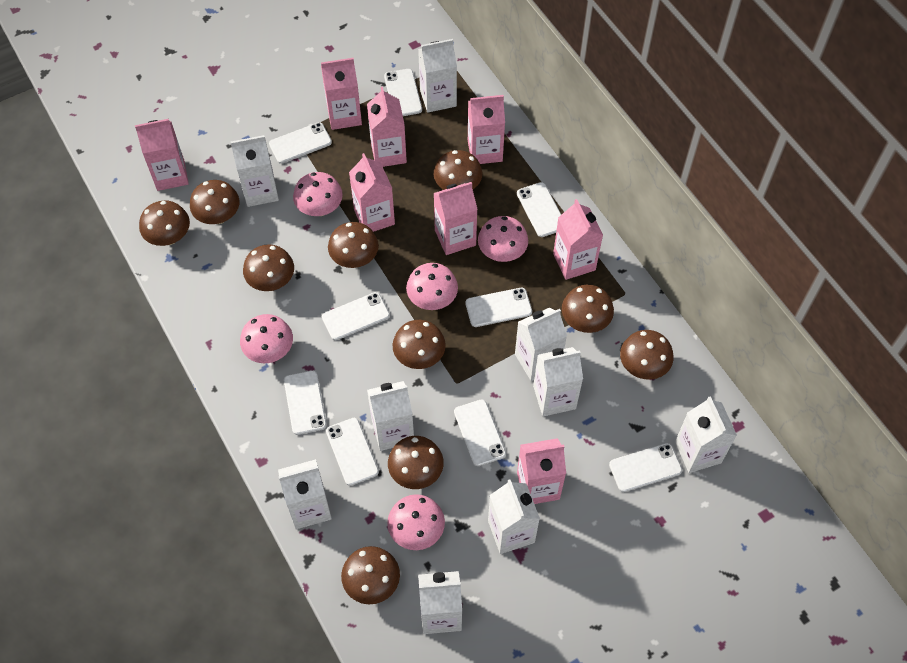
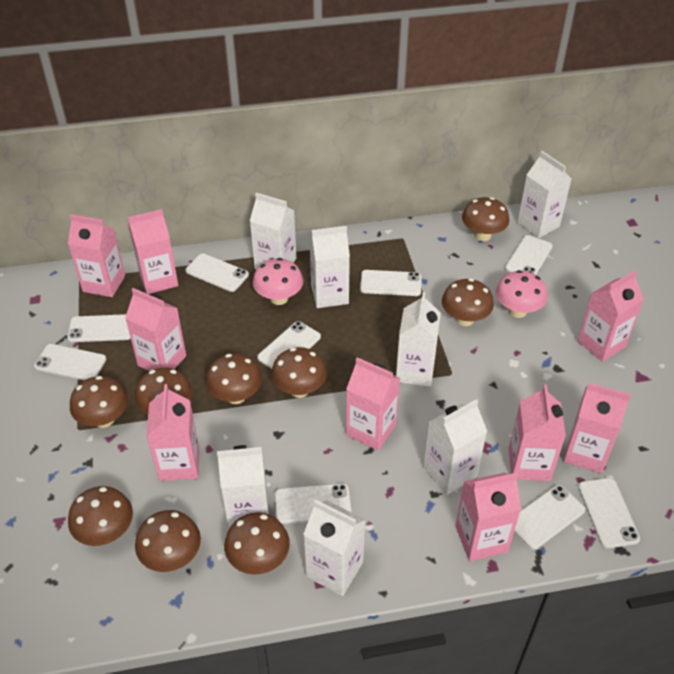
brown mushroom: [139,200,190,246] [190,180,239,224] [243,244,294,291] [328,222,379,268] [341,546,400,604] [388,436,444,489] [393,320,446,369] [434,150,482,190] [562,285,614,333] [620,330,674,380] = 10 -> [68,486,133,546] [70,376,128,428] [135,368,192,414] [135,510,201,572] [206,354,262,404] [224,512,290,575] [271,347,327,398] [442,278,494,326] [462,197,509,241] = 9
pink carton: [135,119,189,191] [321,58,362,130] [349,153,395,232] [367,87,407,167] [434,182,478,255] [468,95,505,164] [517,438,566,504] [553,199,603,280] = 8 -> [68,214,125,297] [125,288,186,371] [128,209,178,294] [146,384,199,481] [346,357,400,451] [455,473,521,561] [509,384,566,481] [564,383,631,473] [577,270,644,362] = 9
pink mushroom: [240,314,293,363] [293,172,343,216] [387,494,445,550] [406,263,458,310] [478,216,528,262] = 5 -> [253,258,303,305] [496,270,548,318] = 2
white carton: [231,135,279,207] [278,459,332,529] [367,381,414,451] [418,39,457,113] [418,571,462,634] [488,479,540,554] [515,308,567,381] [533,347,583,417] [675,396,737,473] = 9 -> [217,445,269,530] [250,193,296,269] [303,500,366,596] [310,226,350,308] [396,292,441,387] [423,399,487,495] [517,151,572,238] = 7

